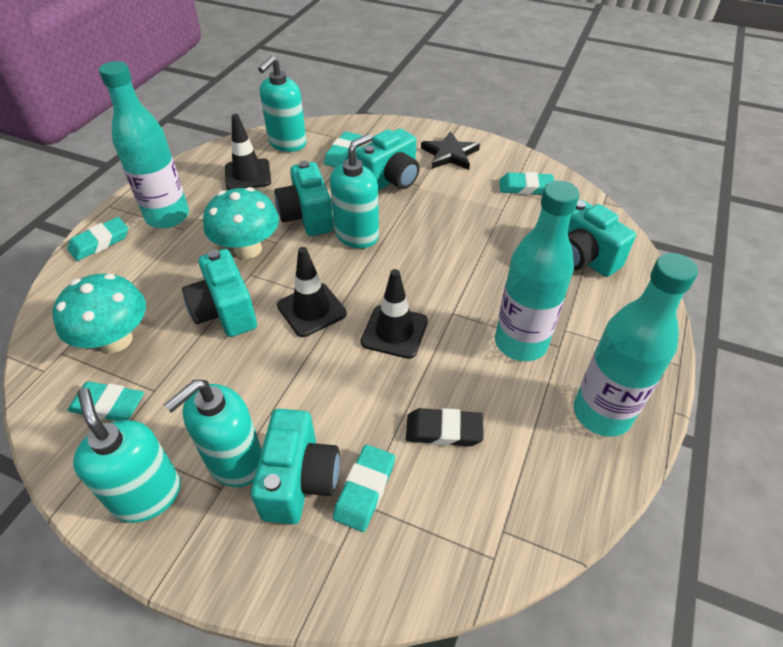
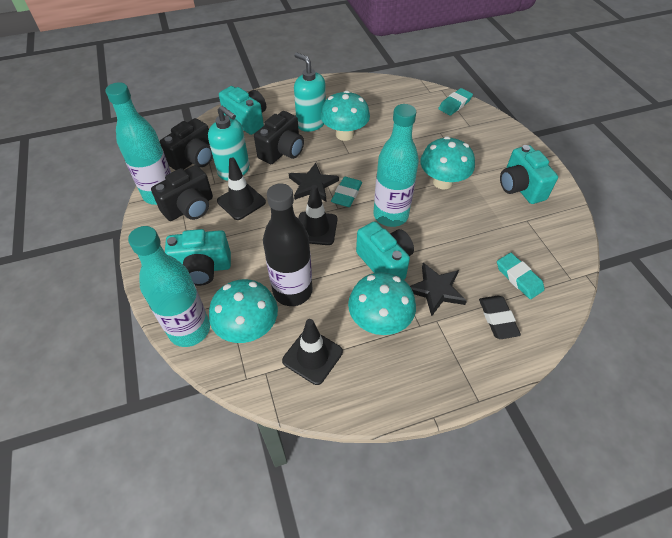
black bottle: none = 0 -> [263,183,313,306] = 1
black camera: none = 0 -> [151,165,213,221] [159,118,213,170] [254,111,304,164] = 3
black star: [421,131,480,170] = 1 -> [289,163,339,201] [410,263,467,317] = 2
turquoise camera: [182,249,257,337] [251,409,340,524] [274,161,334,236] [356,128,420,191] [568,200,636,277] = 5 -> [165,229,231,286] [219,86,266,135] [356,221,414,280] [500,145,558,204] = 4
turquoise eraser: [67,217,128,261] [67,381,144,421] [324,132,362,167] [333,445,395,532] [499,172,554,195] = 5 -> [331,177,362,207] [438,88,473,116] [497,253,545,299] = 3
turquoise mushroom: [52,274,146,353] [203,187,279,259] = 2 -> [209,279,278,343] [321,91,370,141] [348,272,416,335] [420,136,475,189] = 4
turquoise soap dispenser: [73,388,181,523] [164,380,262,487] [258,56,307,152] [330,134,379,248] = 4 -> [208,106,250,181] [294,52,326,132] = 2

